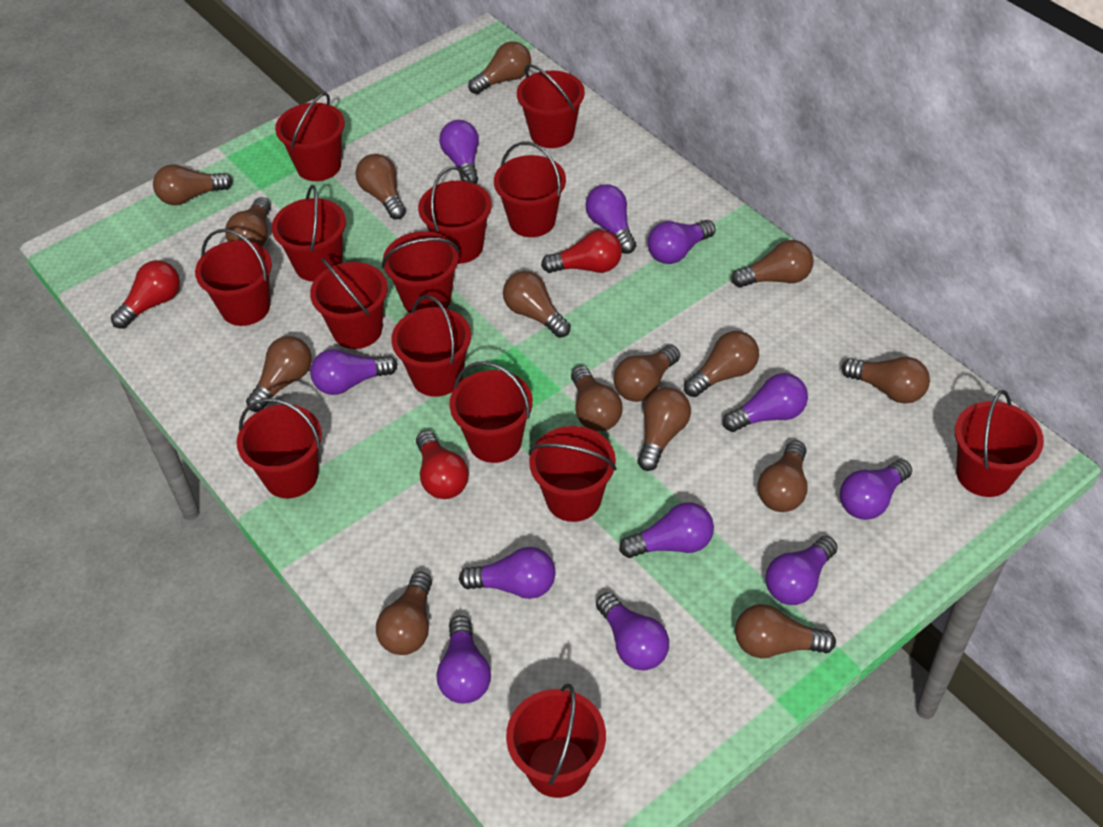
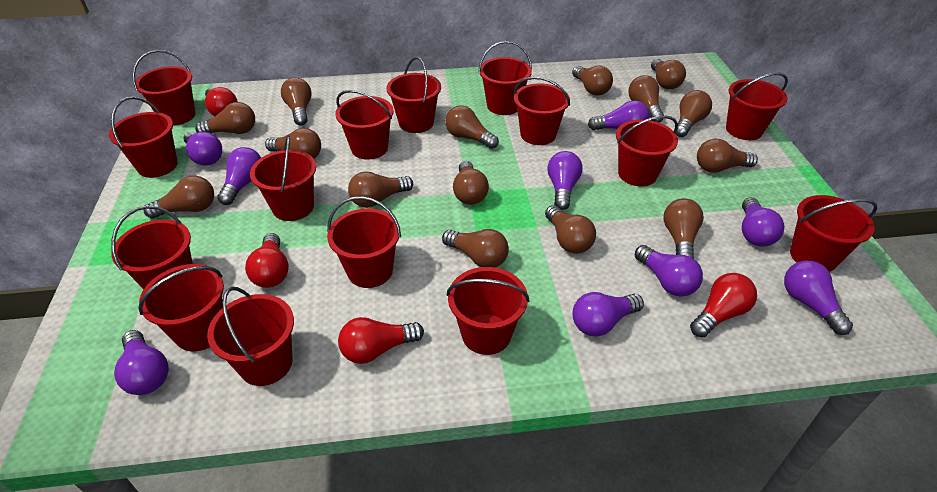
purple light bulb: [310,349,397,395] [437,616,491,703] [439,120,479,184] [459,547,555,599] [586,184,636,254] [596,592,669,670] [619,502,714,558] [648,220,716,264] [723,373,808,432] [766,536,838,605] [840,459,912,520] = 11 -> [114,330,169,395] [183,132,222,166] [217,147,261,205] [547,151,582,210] [573,292,644,337] [588,100,650,130] [635,245,703,297] [742,197,784,247] [784,261,853,335] = 9
red bucket: [195,229,272,326] [237,398,322,498] [272,185,346,282] [275,92,345,181] [310,258,388,349] [382,231,460,313] [391,295,471,397] [418,167,492,264] [449,361,533,463] [494,141,566,237] [506,684,606,798] [517,64,585,148] [529,426,617,522] [955,390,1044,497] = 14 -> [109,96,178,178] [111,206,193,289] [132,50,195,126] [138,264,224,351] [207,287,294,386] [250,135,316,221] [327,196,401,288] [335,90,394,160] [386,57,441,133] [447,267,529,355] [478,41,532,115] [514,77,570,145] [616,116,678,186] [726,73,788,140] [790,195,878,272] = 15
red light bulb: [111,260,180,329] [416,430,469,499] [541,230,622,273] = 3 -> [205,87,238,116] [245,233,289,288] [338,317,424,364] [690,273,757,338] = 4

